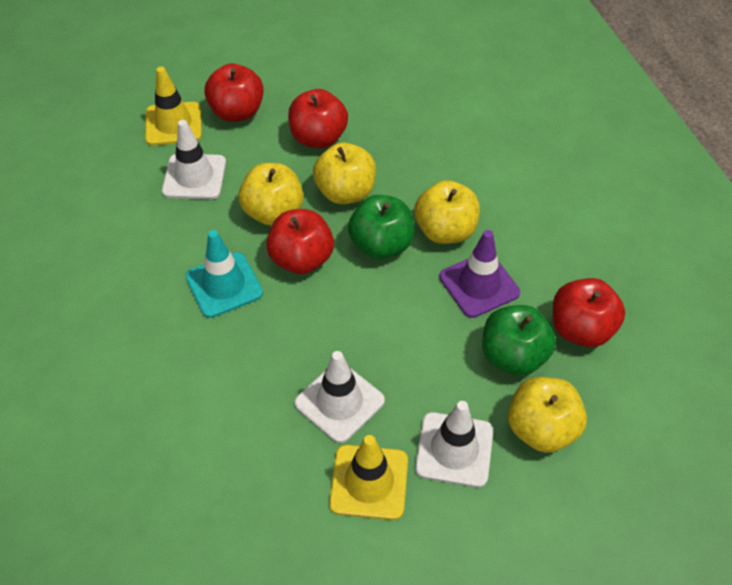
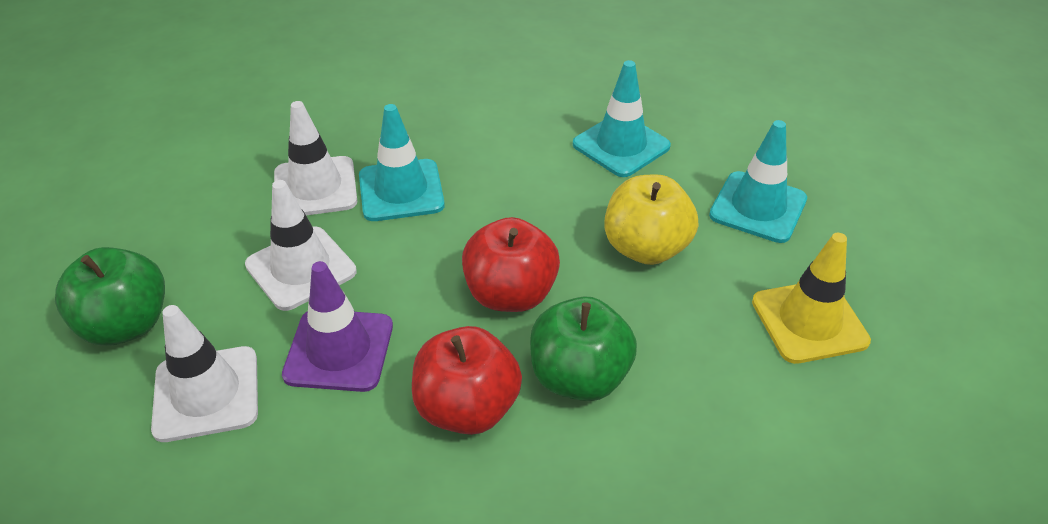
red apple: [204,64,264,122] [266,209,334,274] [288,89,348,148] [553,278,625,347] = 4 -> [412,326,522,435] [462,217,560,312] = 2
turquoise traffic cone: [185,230,263,318] = 1 -> [359,104,445,221] [573,60,671,177] [709,120,807,243] = 3
yellow apple: [238,163,304,226] [313,142,376,204] [414,180,480,244] [508,377,587,453] = 4 -> [604,174,698,265] = 1
yellow traffic cone: [145,67,202,146] [329,435,408,520] = 2 -> [752,233,871,364] = 1

